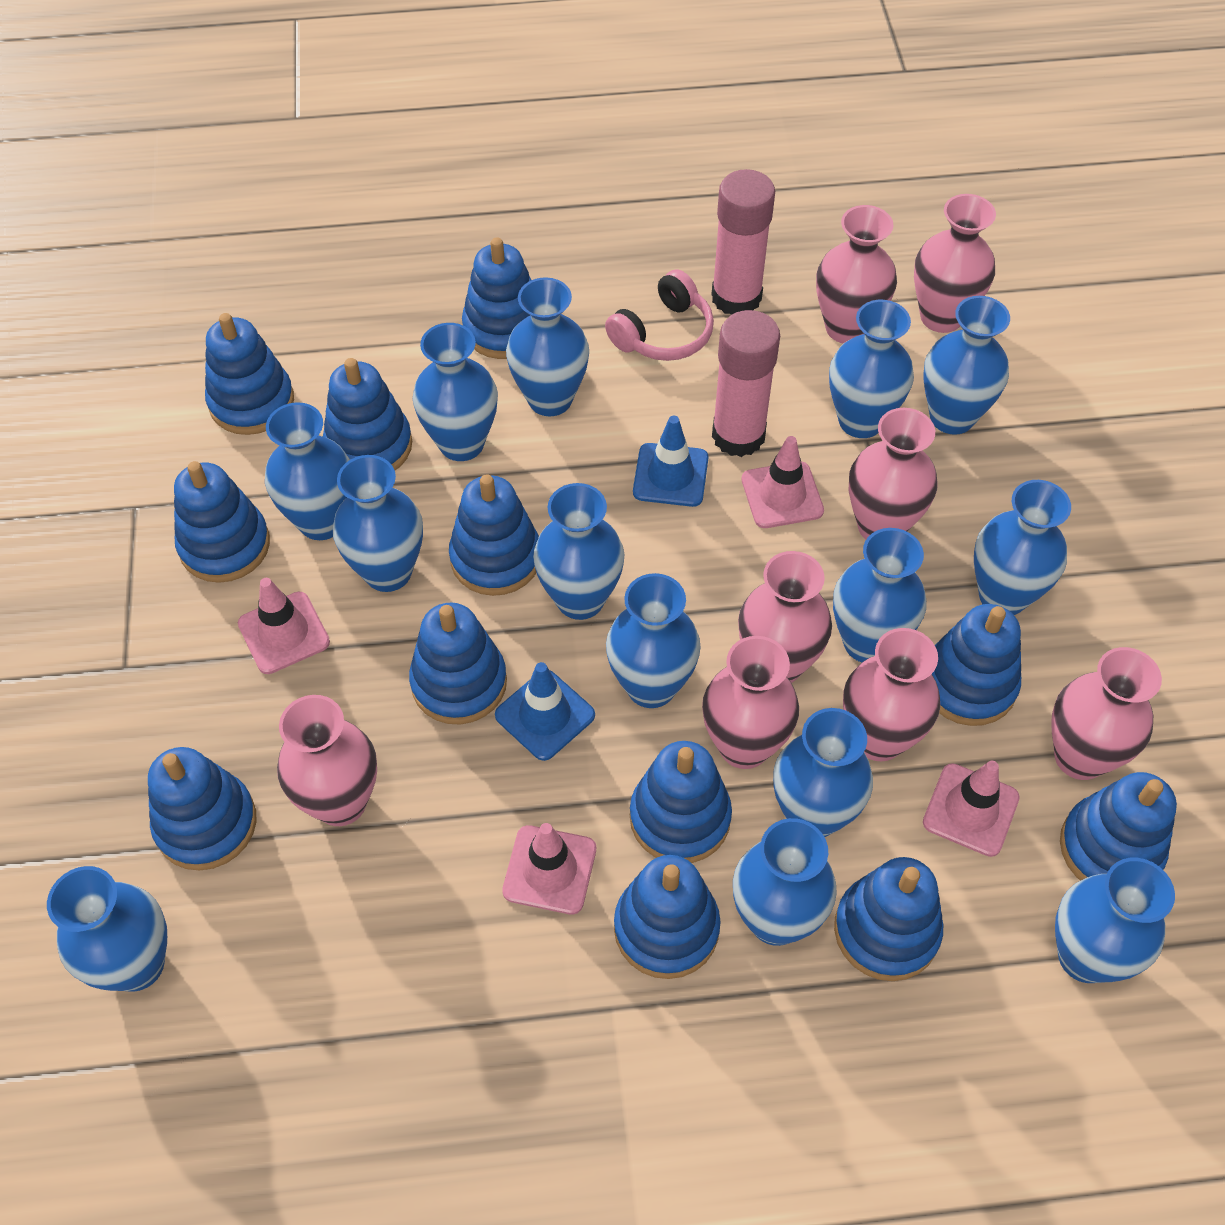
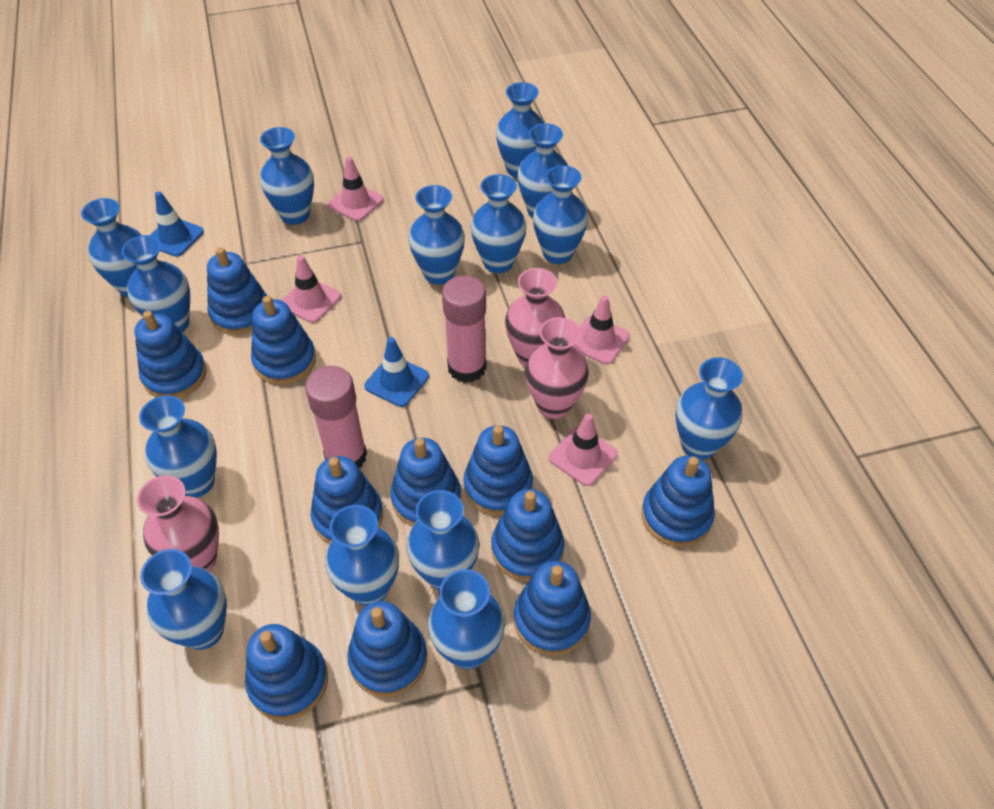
blue stacking toy: [148,747,257,871] [174,461,270,583] [205,313,294,435] [323,358,412,470] [409,603,507,725] [449,474,539,596] [462,237,531,359] [614,855,721,979] [630,741,732,863] [834,857,943,981] [932,604,1021,726] [1060,772,1177,881] = 12 -> [134,311,207,398] [207,247,267,335] [245,624,328,721] [251,296,316,385] [311,456,383,544] [347,601,427,697] [390,438,461,526] [463,425,533,516] [491,489,564,581] [514,561,591,656] [641,456,715,547] = 11
pink headphones: [605,270,714,361] = 1 -> none = 0
pink vase: [277,695,377,826] [702,636,799,769] [738,551,832,683] [816,205,897,344] [843,628,940,761] [848,408,937,539] [914,194,996,333] [1051,647,1162,780] = 8 -> [137,475,219,571] [505,268,565,367] [525,317,589,419] = 3

